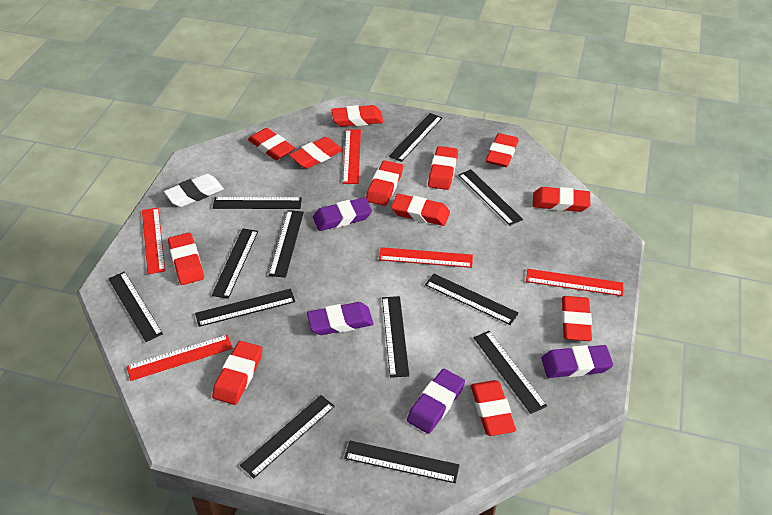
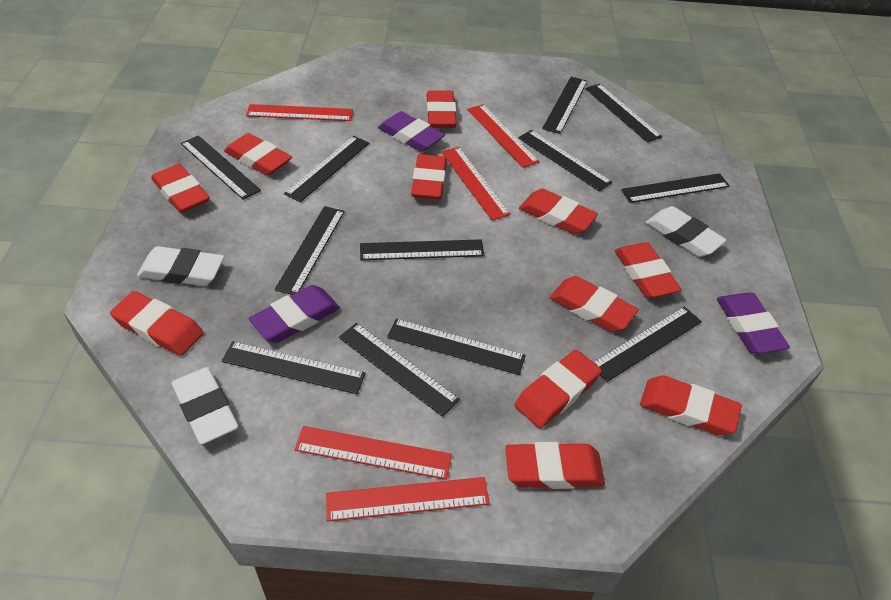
purple eraser: [307,302,374,335] [313,197,372,231] [407,369,465,434] [541,345,613,378] = 4 -> [248,285,340,343] [378,111,445,152] [717,292,790,354] = 3
red eraser: [168,233,204,285] [212,341,262,405] [248,128,295,160] [289,137,343,169] [331,105,383,127] [366,160,403,206] [391,194,450,226] [428,146,458,190] [471,380,516,436] [486,133,519,167] [533,187,590,212] [562,296,592,341] = 12 -> [110,291,204,356] [151,164,210,213] [224,133,292,176] [411,154,447,200] [426,90,457,128] [505,442,605,489] [514,349,602,428] [519,189,598,234] [550,276,639,332] [615,242,682,298] [640,376,742,435] = 11
white eraser: [164,174,224,207] = 1 -> [137,246,224,286] [171,367,239,445] [646,206,727,257] = 3

